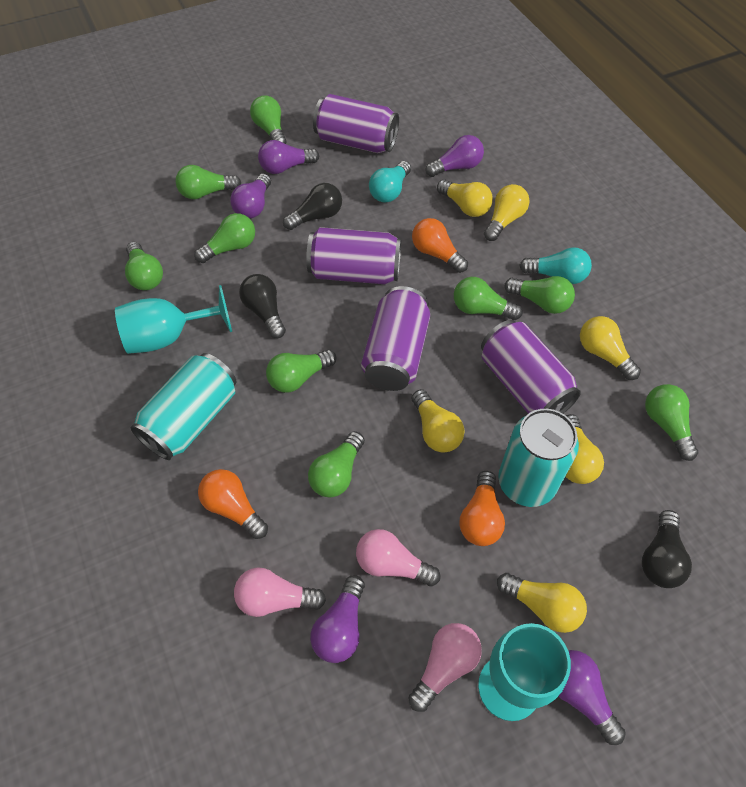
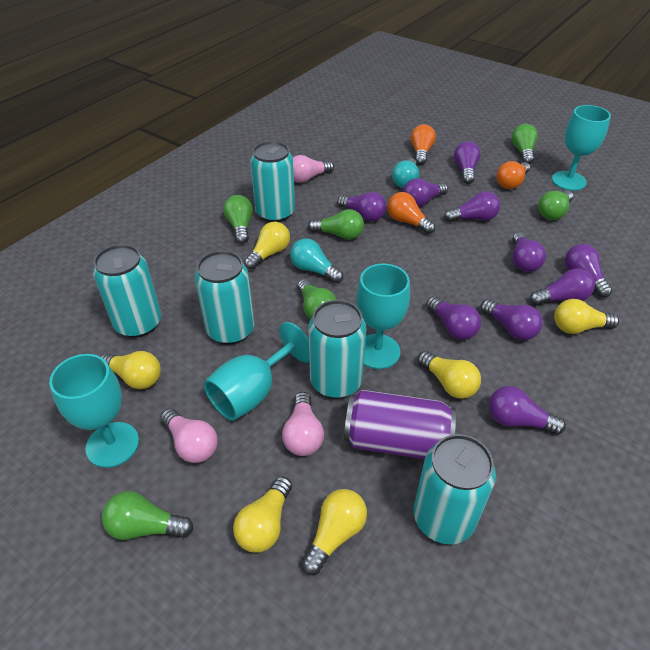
black light bulb: [239,274,286,338] [283,183,342,230] [642,510,692,588] = 3 -> none = 0
green light bulb: [125,242,163,290] [176,165,241,199] [194,213,255,263] [250,95,286,144] [266,349,337,393] [308,431,365,498] [454,277,523,320] [504,276,575,314] [645,384,698,461] = 9 -> [102,491,193,540] [223,195,253,244] [297,279,337,319] [308,209,364,240] [511,124,538,164] [538,191,573,220] = 6
purple can: [306,227,401,284] [313,94,399,153] [361,286,430,391] [481,320,581,414] = 4 -> [344,390,456,459] = 1
purple light bulb: [230,174,271,218] [258,140,319,174] [310,575,365,663] [425,135,484,177] [558,650,626,745] = 5 -> [337,192,386,221] [403,178,448,207] [426,296,481,340] [444,191,500,222] [454,141,481,184] [481,299,543,340] [489,386,566,435] [513,232,546,272] [530,269,595,305] [565,244,612,298] = 10
turquoise can: [131,353,237,460] [498,409,579,507] = 2 -> [93,244,161,338] [195,251,254,345] [250,141,295,222] [308,300,366,398] [414,434,496,545] = 5
turquoise goblet: [115,285,232,354] [478,623,571,721] = 2 -> [49,354,139,468] [204,322,309,421] [356,264,410,369] [552,105,611,191] = 4

